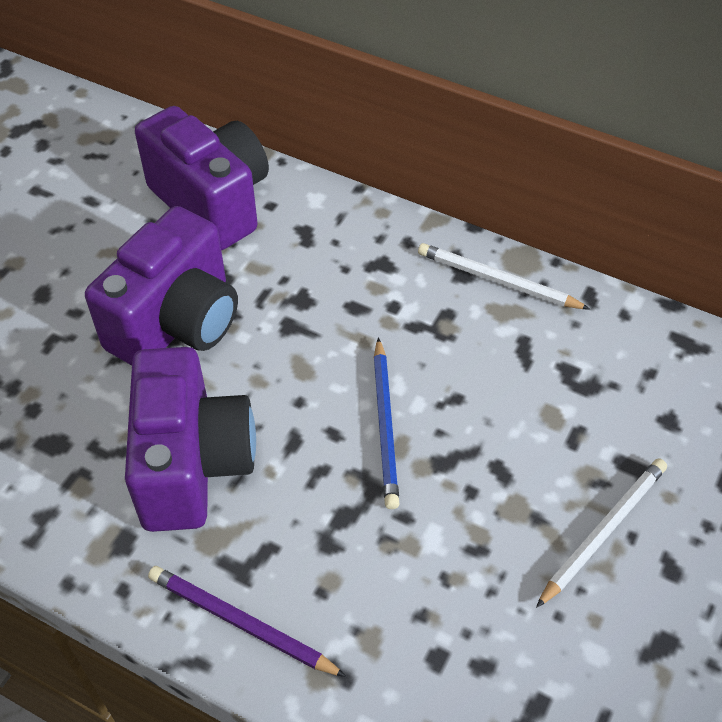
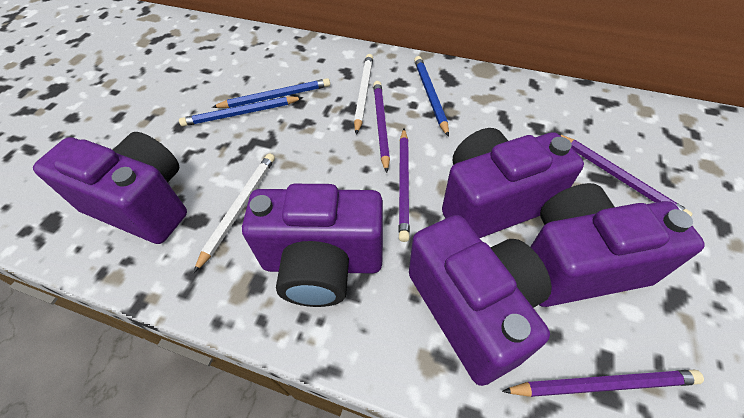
blue pencil: [374,337,399,509] = 1 -> [179,97,303,126] [212,78,330,108] [414,56,449,137] = 3
purple camera: [85,206,238,366] [125,347,256,532] [135,106,269,250] = 3 -> [33,132,187,244] [242,184,383,307] [409,215,552,386] [442,128,584,238] [531,183,705,307] = 5
purple pencil: [148,566,347,677] = 1 -> [373,81,390,173] [398,129,410,242] [502,370,704,397] [559,134,693,216] = 4

